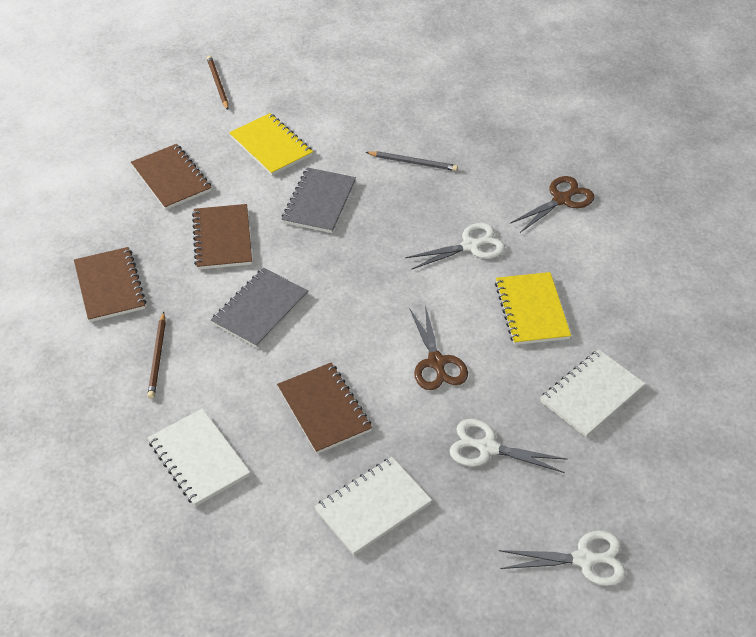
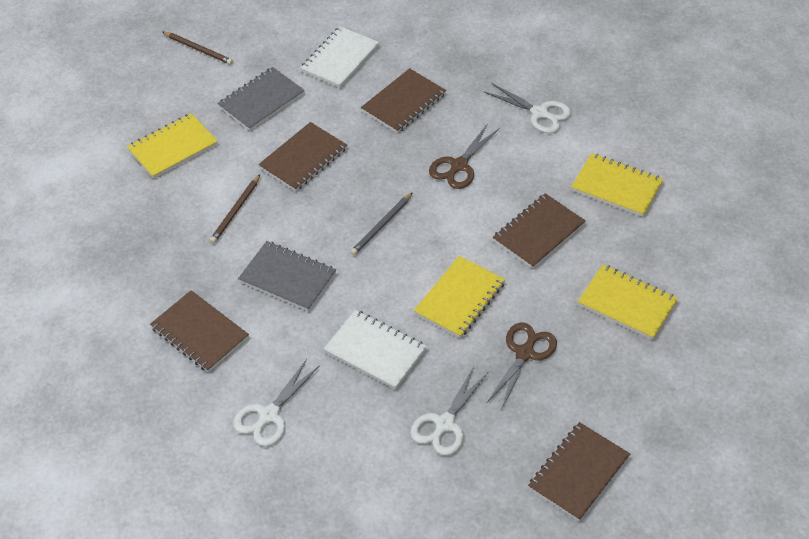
brown notebook: [74,247,146,322] [131,144,212,210] [192,204,252,270] [277,362,372,454] = 4 -> [150,290,249,372] [258,122,347,191] [361,68,446,133] [493,193,586,269] [528,422,630,521] = 5
white notebook: [148,408,250,507] [314,457,432,555] [540,349,645,437] = 3 -> [301,26,379,88] [324,310,427,389] = 2
yellow notebook: [229,113,313,176] [495,272,571,345] = 2 -> [127,113,218,179] [414,256,505,338] [571,153,664,217] [578,264,678,340] = 4

